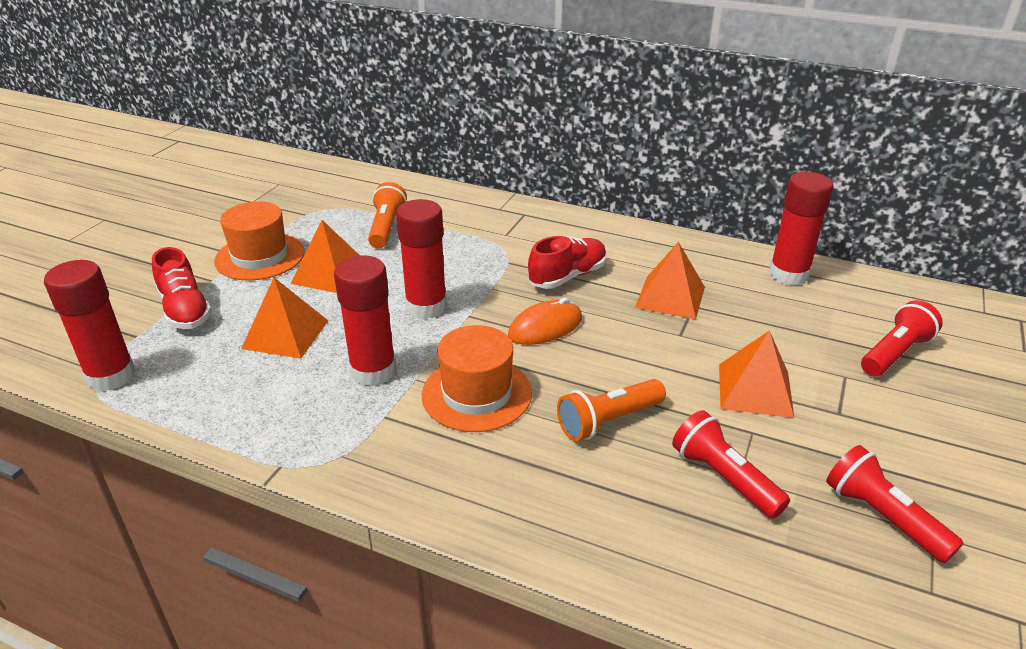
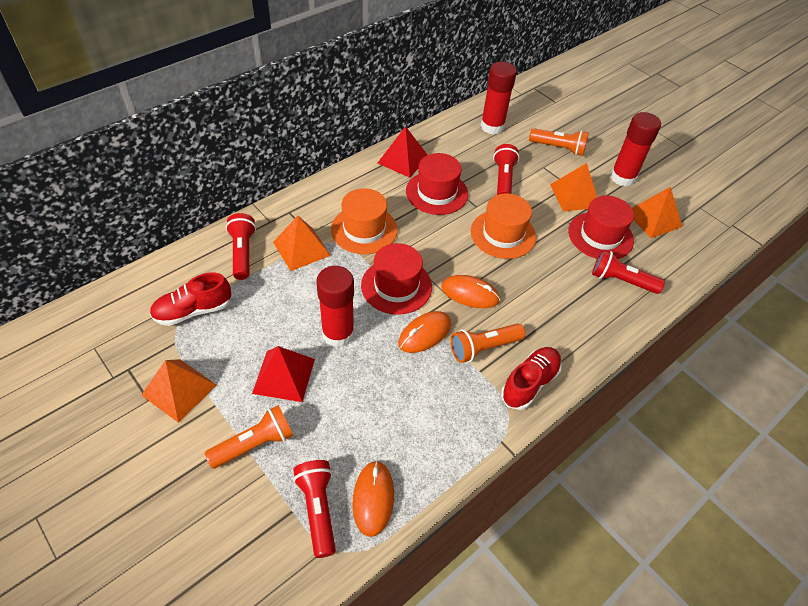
orange flashlight: [368,182,407,249] [557,379,666,441] = 2 -> [205,405,294,469] [451,324,525,363] [529,128,589,156] = 3
orange mouse: [508,297,582,345] = 1 -> [352,461,394,537] [398,311,451,353] [441,275,500,308] = 3
red flashlight: [672,410,790,519] [826,445,963,563] [861,300,943,376] = 3 -> [226,213,256,280] [293,460,336,558] [493,144,520,195] [592,249,665,294] = 4
red glue stick: [44,260,136,392] [334,255,396,386] [396,199,447,319] [769,172,834,286] = 4 -> [316,266,355,348] [480,62,517,135] [610,112,661,187] = 3
red hat: none = 0 -> [361,243,432,315] [406,153,468,215] [568,196,634,259] = 3
red pyramid: none = 0 -> [252,346,315,402] [378,126,427,178] = 2

